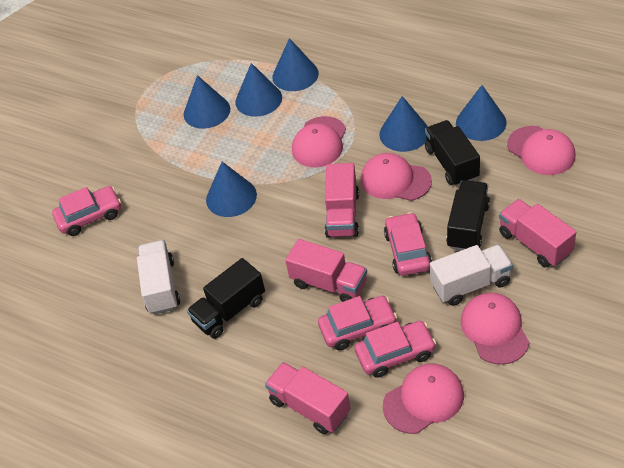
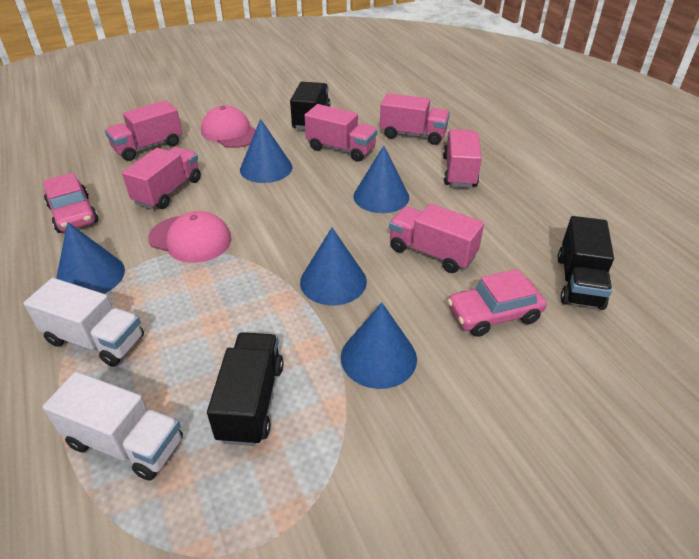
blue cone: [184,75,230,129] [206,162,257,217] [235,63,282,117] [273,38,319,91] [379,96,428,152] [456,85,507,141] = 6 -> [56,222,125,294] [240,119,292,183] [300,228,367,305] [341,302,417,389] [353,145,409,213] = 5
pink cap: [292,116,346,167] [361,153,432,201] [383,364,464,434] [461,293,529,365] [507,126,575,175] = 5 -> [148,211,231,263] [201,106,256,148] = 2
pink car: [52,186,121,236] [318,296,397,350] [355,321,436,378] [384,212,432,276] = 4 -> [43,173,98,233] [447,269,547,337] = 2
pink truck: [265,362,351,434] [285,239,367,302] [325,163,359,238] [499,199,576,268] = 4 -> [105,100,182,161] [122,147,201,209] [304,104,377,162] [380,93,450,145] [389,204,484,273] [443,129,482,188] = 6

